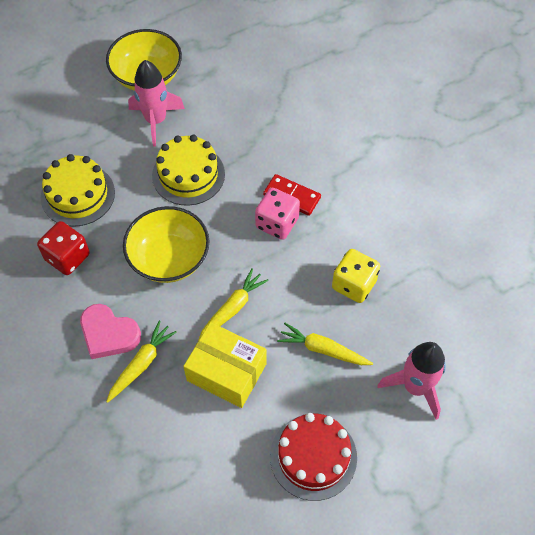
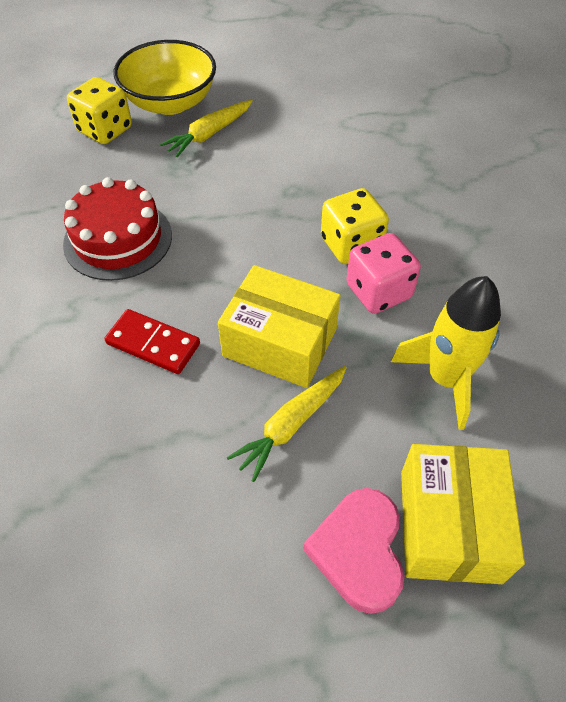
pink rocket: [128,60,185,147] [377,342,446,420] = 2 -> none = 0
red dice: [37,221,90,275] = 1 -> none = 0
yellow bowl: [106,29,182,91] [123,206,209,283] = 2 -> [114,40,216,115] = 1
yellow box: [183,322,267,408] = 1 -> [218,265,341,388] [401,444,525,584] = 2
yellow cake: [40,154,115,227] [152,135,225,206] = 2 -> none = 0
yellow carrot: [106,321,177,403] [198,268,269,341] [277,323,373,365] = 3 -> [160,100,253,157] [226,366,347,482] = 2
yellow dice: [332,249,380,303] = 1 -> [67,77,132,144] [321,188,389,264] = 2
yellow rocket: none = 0 -> [391,276,501,430] = 1

